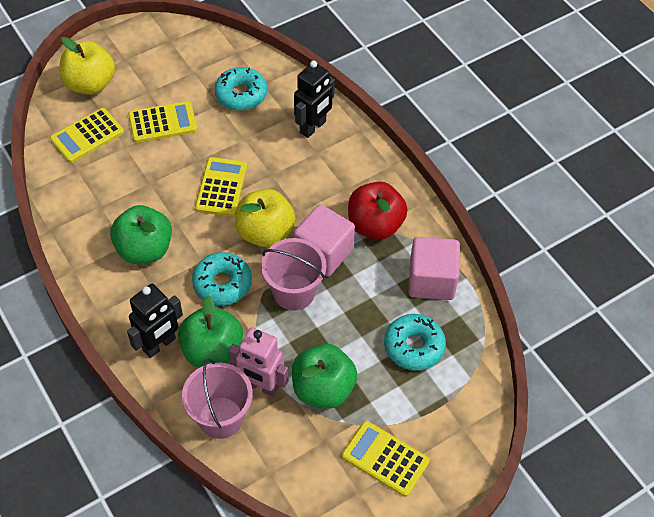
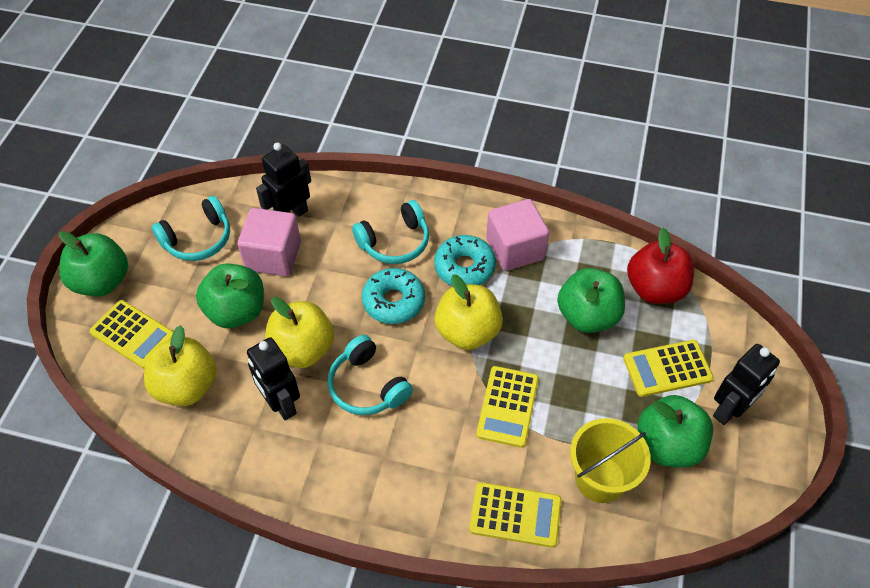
black robot: [127,284,183,358] [294,60,335,138] = 2 -> [247,337,300,420] [256,143,311,217] [713,344,780,425] = 3
green apple: [110,205,172,264] [178,295,243,368] [292,344,357,409] = 3 -> [58,231,128,297] [196,263,264,328] [557,268,625,333] [637,395,713,467] = 4
pink bucket: [182,359,253,439] [261,238,326,311] = 2 -> none = 0
pink robot: [229,327,288,397] = 1 -> none = 0
turquoise donut: [192,252,252,306] [214,67,267,111] [384,314,446,371] = 3 -> [362,268,425,324] [434,235,496,286] = 2
turquoise headphones: none = 0 -> [152,196,230,261] [327,335,413,415] [352,200,429,264] = 3
yellow apple: [59,37,115,95] [235,189,296,247] = 2 -> [144,325,217,406] [265,297,334,368] [434,274,503,350] = 3
yellow bucket: none = 0 -> [570,418,651,503] = 1

